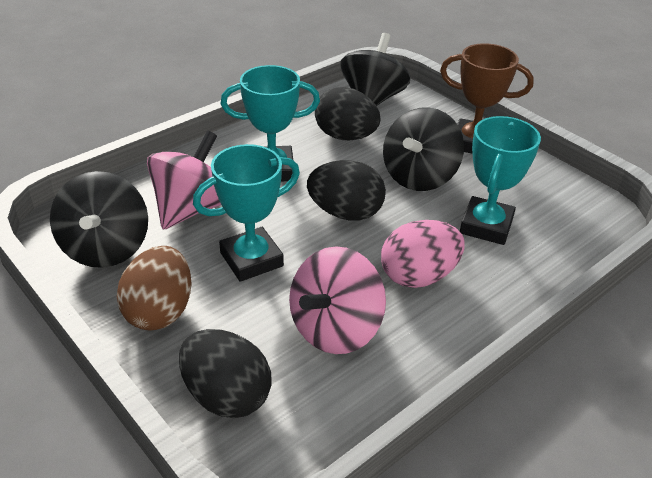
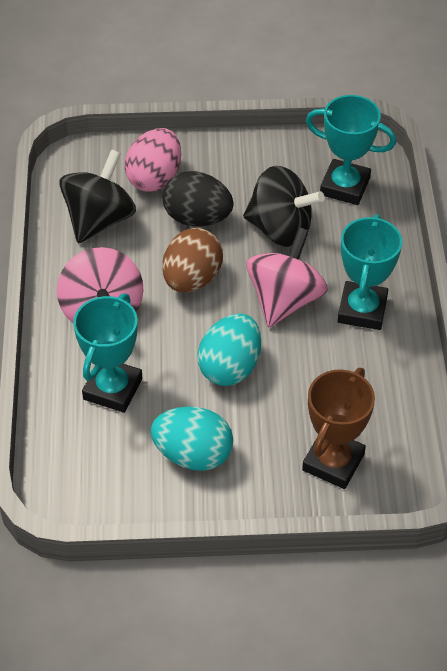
black egg: [179,329,272,418] [307,160,386,221] [315,87,380,140] = 3 -> [162,171,233,226] = 1
black spinning top: [50,171,148,268] [340,33,410,106] [383,107,464,191] = 3 -> [59,149,136,243] [243,166,325,247] = 2
turquoise egg: none = 0 -> [151,406,233,471] [198,313,261,386] = 2

